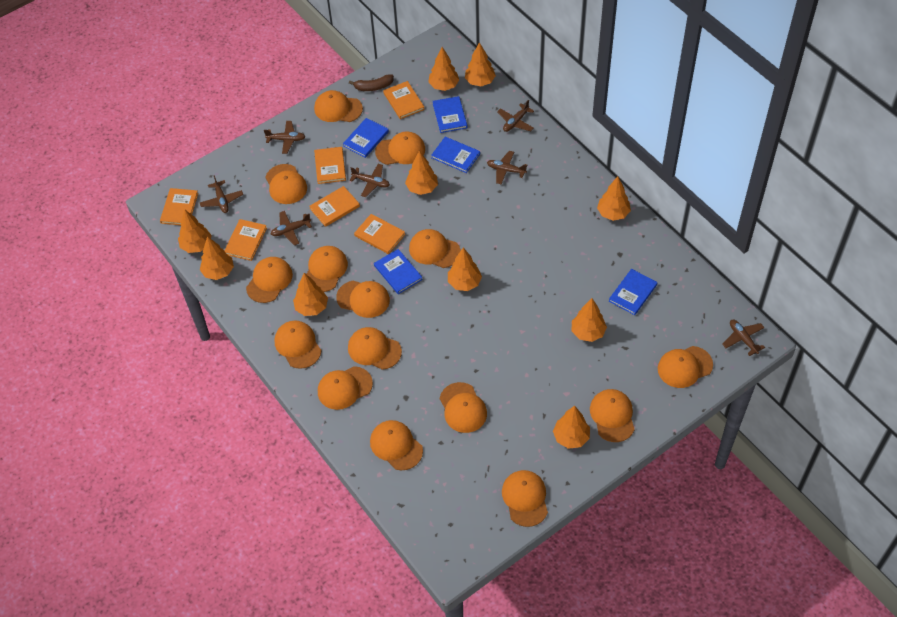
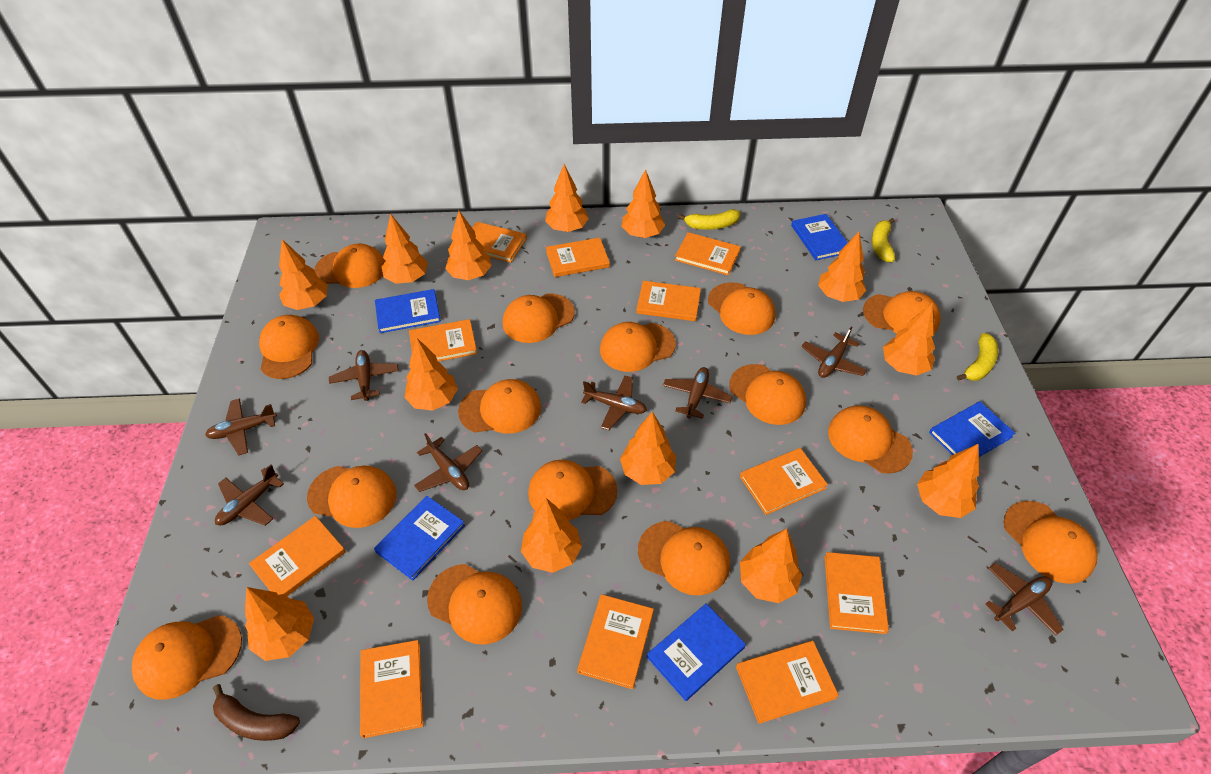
brown plane: [200,175,243,213] [264,121,306,154] [271,211,312,245] [350,164,390,197] [487,151,527,185] [497,100,534,132] [722,320,765,356] = 7 -> [205,398,277,455] [215,465,284,526] [329,350,399,401] [414,433,482,492] [581,376,647,430] [663,367,732,419] [801,326,867,378] [985,563,1064,635] = 8
orange book: [160,188,198,225] [224,219,267,261] [309,186,360,227] [314,147,346,184] [354,214,405,254] [383,81,425,119] = 6 -> [249,516,346,596] [360,640,423,738] [409,319,477,361] [472,222,527,263] [546,238,610,277] [577,594,654,689] [636,281,701,321] [675,232,741,275] [736,641,839,724] [740,448,828,515] [824,552,889,634] = 11
orange tree: [178,210,212,253] [200,236,234,280] [293,273,328,316] [405,151,438,195] [428,47,459,91] [448,247,482,291] [465,42,496,86] [553,406,590,449] [572,298,607,342] [597,177,631,221] = 10 -> [245,587,314,661] [279,239,328,310] [382,214,428,284] [404,338,458,411] [445,211,492,280] [521,498,582,573] [545,164,589,232] [620,412,676,485] [621,169,665,238] [740,529,802,603] [818,232,866,302] [883,303,935,376] [917,444,979,518] = 13
yellow banana: none = 0 -> [678,209,740,230] [872,218,895,262] [957,333,998,381] = 3

